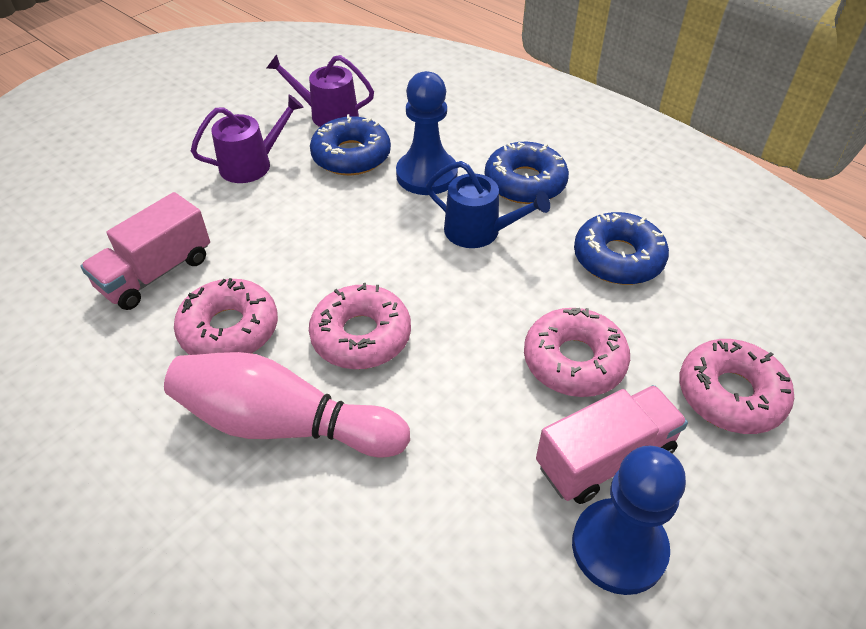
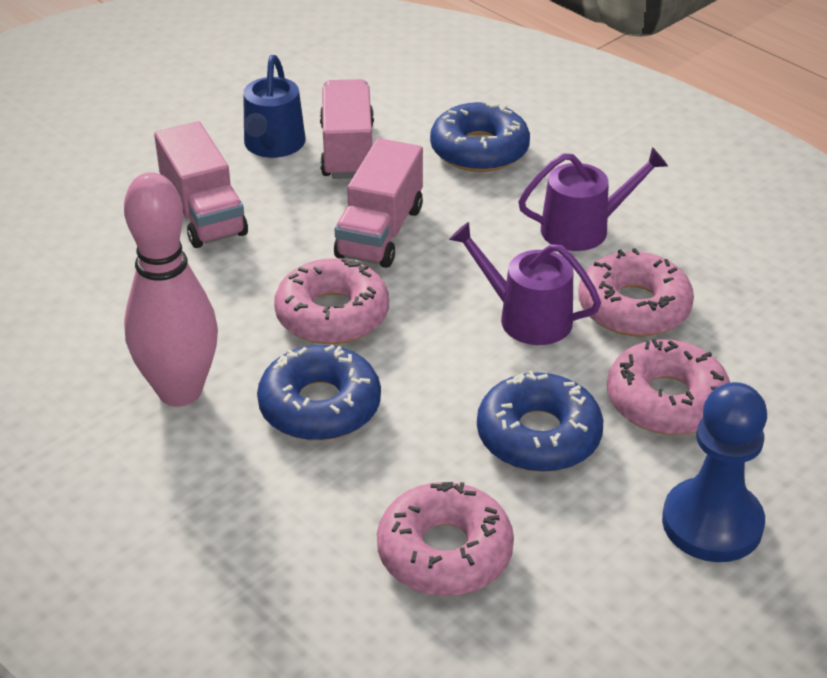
blue pawn: [396,71,458,195] [572,446,686,595] = 2 -> [662,382,767,562] = 1
pink truck: [80,192,210,310] [536,385,688,504] = 2 -> [154,121,248,248] [320,79,374,179] [334,138,423,268] = 3

